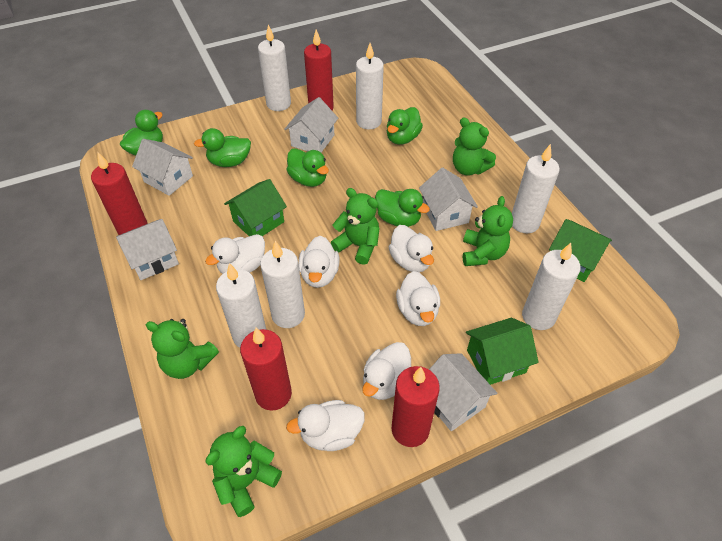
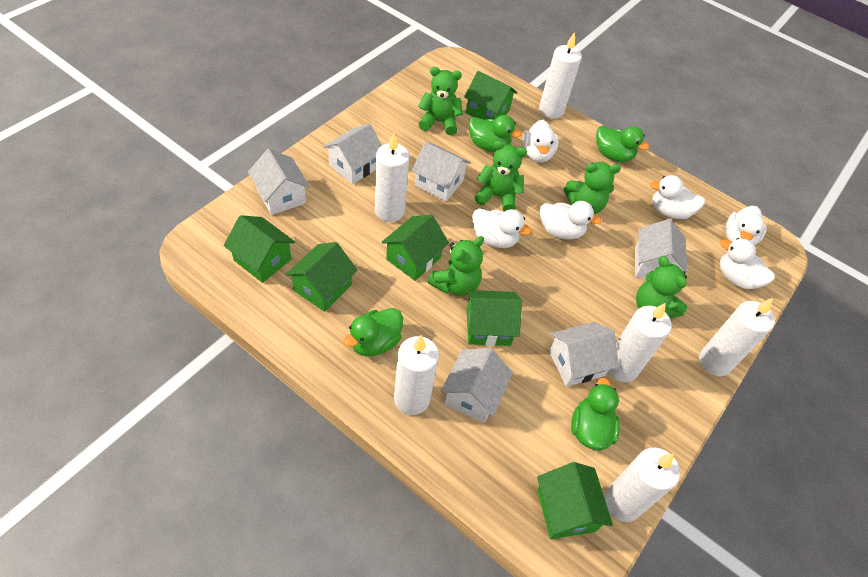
green duck: [120,110,163,155] [194,128,251,167] [287,148,329,187] [375,189,430,227] [387,107,423,145] = 5 -> [343,308,403,357] [469,115,522,152] [571,378,620,451] [596,126,649,162] = 4
green house: [224,179,287,236] [466,318,539,385] [549,219,612,282] = 3 -> [224,215,295,283] [286,242,357,312] [382,215,449,281] [464,71,518,120] [467,290,522,346] [537,462,613,539] = 6
red candle: [91,151,148,235] [240,328,292,411] [304,30,334,110] [392,366,440,447] = 4 -> none = 0
white house: [116,219,179,280] [132,139,193,196] [284,97,338,152] [419,168,478,231] [429,353,497,431] = 5 -> [248,149,310,215] [323,123,382,184] [412,142,471,201] [441,348,513,423] [549,322,619,387] [635,219,687,279] = 6

